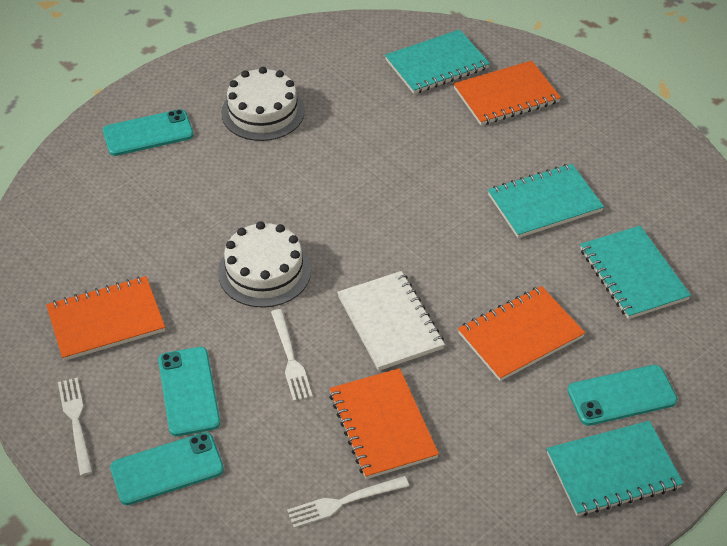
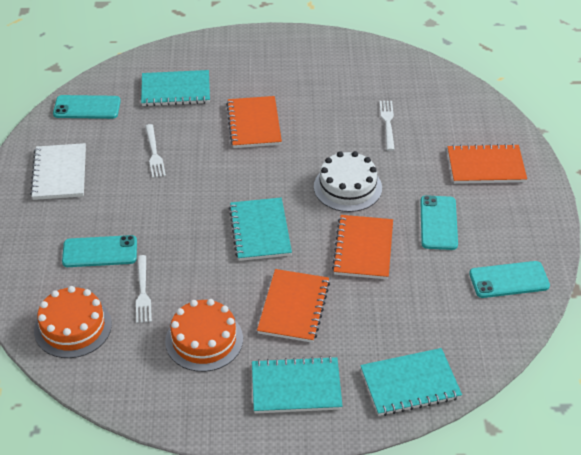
orange cake: none = 0 -> [34,286,112,358] [165,299,243,372] = 2
white cake: [218,221,311,308] [221,67,305,141] = 2 -> [314,151,382,212] = 1

